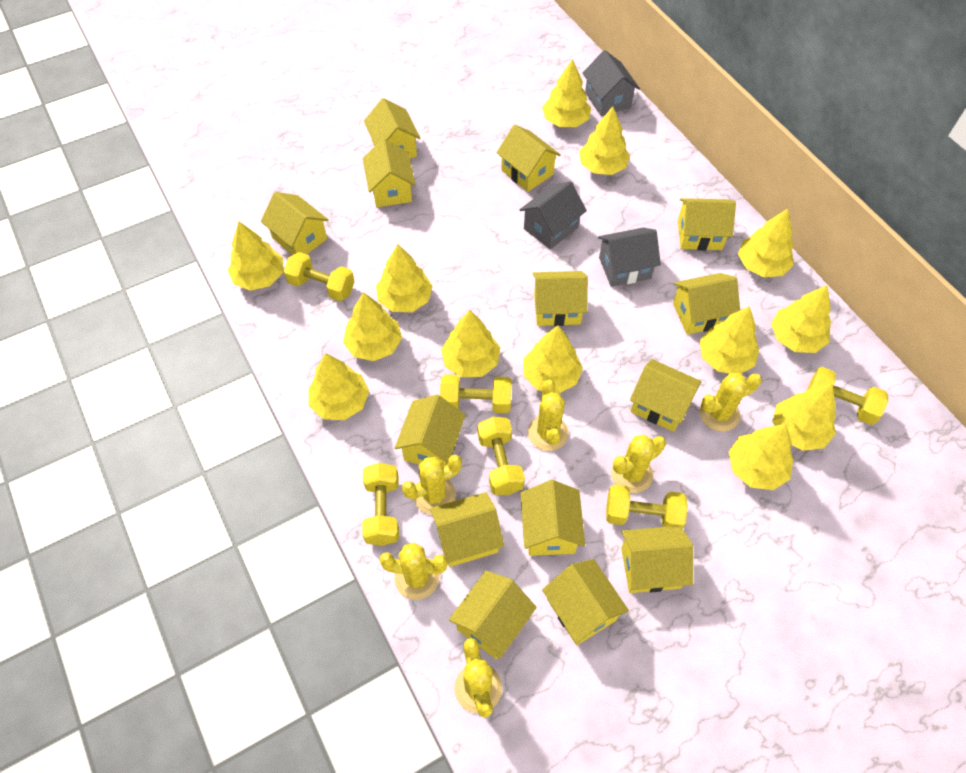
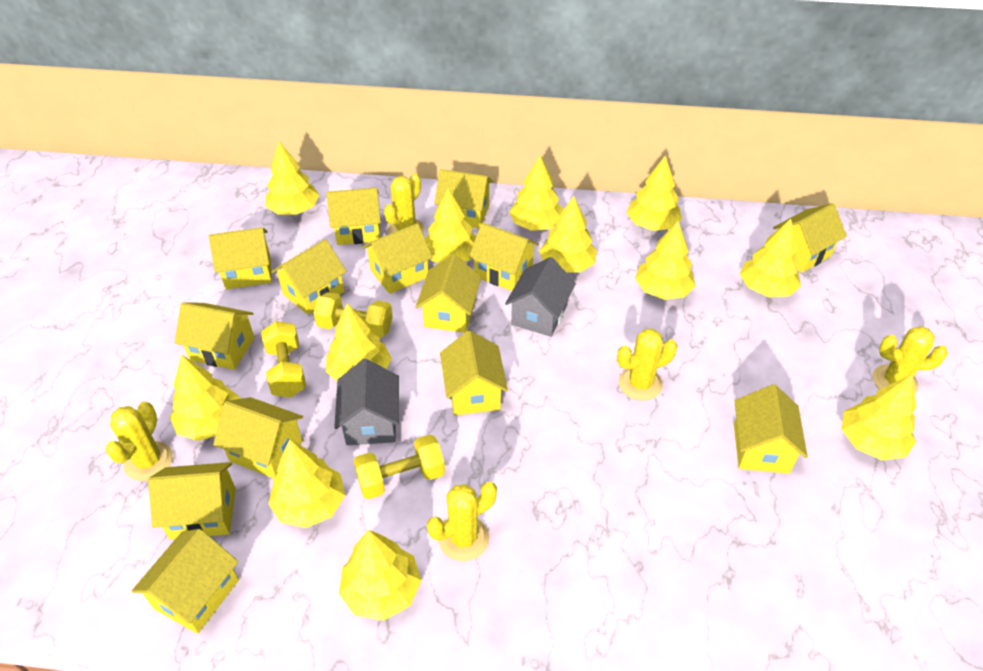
grey house: [519,181,587,249] [583,50,640,116] [598,227,661,287] = 3 -> [334,359,399,445] [505,257,576,337] = 2
yellow cactus: [379,543,448,600] [402,455,462,515] [454,638,502,718] [528,380,569,451] [611,435,666,493] [700,373,762,431] = 6 -> [105,402,173,481] [384,173,424,234] [427,482,497,561] [617,329,678,401] [872,326,948,394] = 5
yellow dumbbell: [284,252,355,301] [362,463,399,546] [440,374,512,413] [478,417,525,495] [606,485,688,529] [807,367,888,425] = 6 -> [261,321,306,398] [314,292,393,338] [354,435,445,499] = 3
yellow tree: [228,221,283,291] [309,353,369,420] [343,292,402,361] [376,244,433,312] [441,310,500,378] [523,325,583,394] [542,59,591,127] [579,106,630,175] [700,306,759,374] [729,424,793,490] [738,209,794,278] [771,285,831,353] [772,384,836,451] = 13 -> [170,355,240,441] [266,141,320,215] [268,439,345,528] [326,303,392,381] [339,530,422,621] [425,188,476,263] [509,156,563,231] [539,196,597,273] [627,155,682,231] [635,221,696,300] [740,219,801,297] [841,374,916,460] = 12

